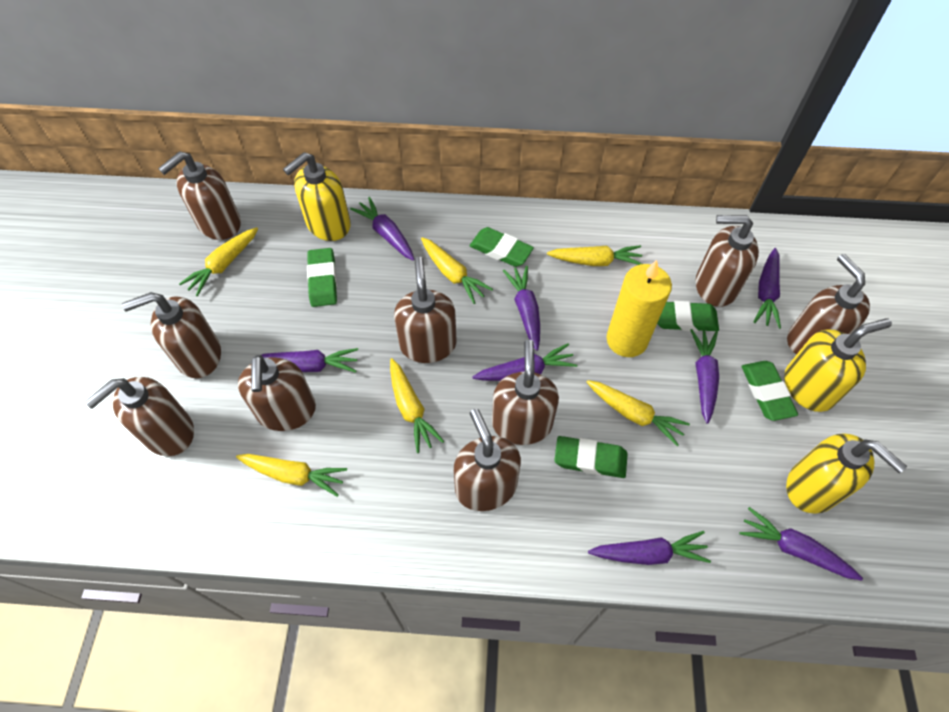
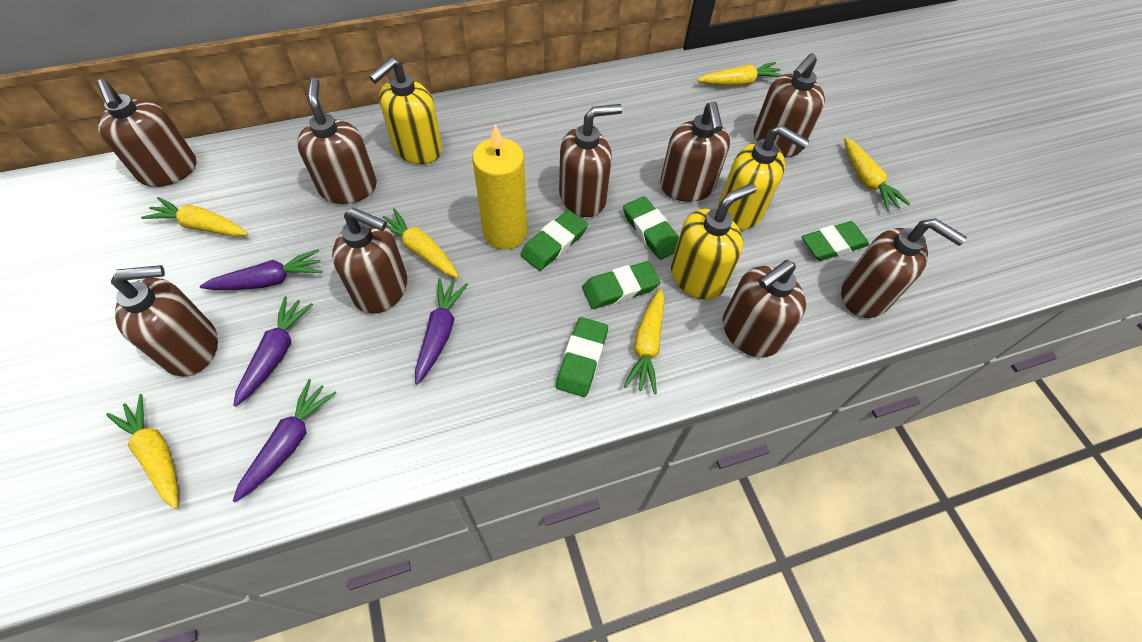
purple carrot: [253,348,358,373] [350,197,414,261] [473,343,577,381] [503,266,540,351] [588,531,711,565] [690,329,719,424] [739,507,863,580] [754,248,781,329] = 8 -> [200,249,323,290] [233,296,313,407] [233,379,337,503] [415,278,468,384] = 4

